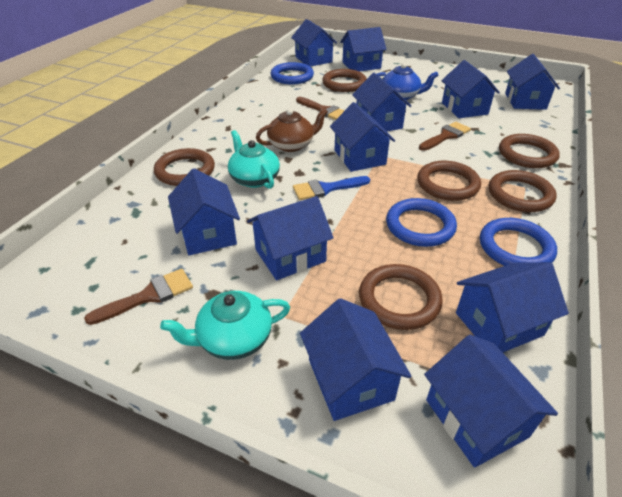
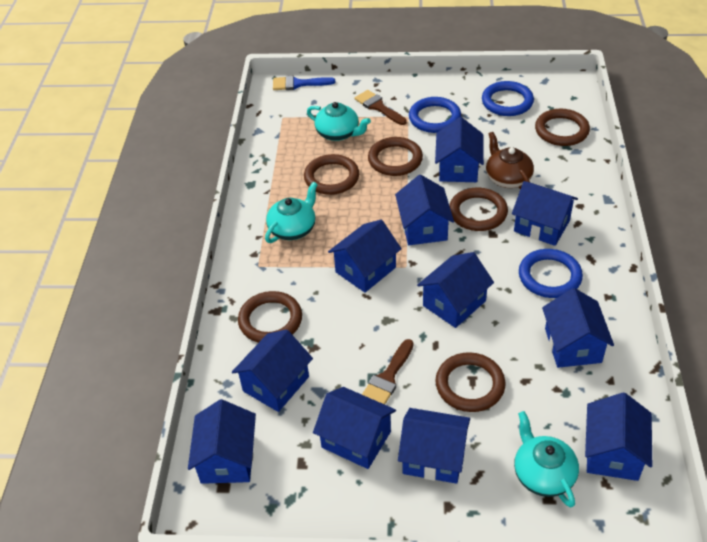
blue teapot: [377,63,439,100] = 1 -> none = 0
brown brush: [84,269,193,325] [296,97,344,120] [419,122,471,151] = 3 -> [355,90,407,125] [362,339,414,404] = 2
turquoise teapot: [160,291,290,360] [228,130,280,189] = 2 -> [265,182,318,243] [307,102,371,141] [514,411,579,508] = 3

